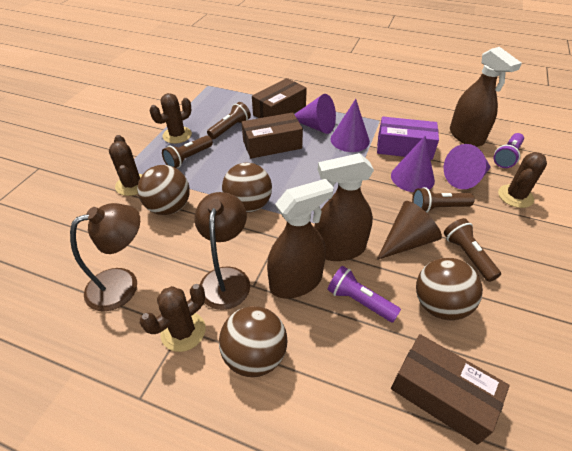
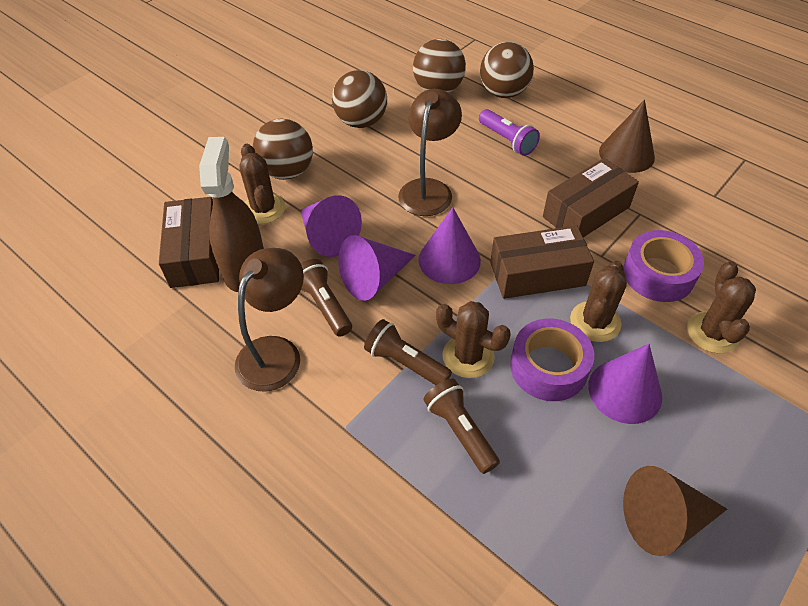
brown cone: [377,201,442,260] = 1 -> [599,100,655,173] [623,466,727,556] = 2
brown flashlight: [162,136,213,168] [207,102,251,139] [412,187,475,213] [444,218,501,282] = 4 -> [301,259,352,337] [364,319,452,385] [423,379,500,474] = 3
brown spray bottle: [267,179,334,299] [314,153,374,261] [450,47,522,147] = 3 -> [199,137,264,292] = 1
purple box: [377,117,439,160] = 1 -> none = 0
purple flashlight: [328,266,401,322] [494,133,524,168] = 2 -> [479,109,540,156] = 1
purple tape: none = 0 -> [510,318,594,401] [624,230,704,302] = 2

